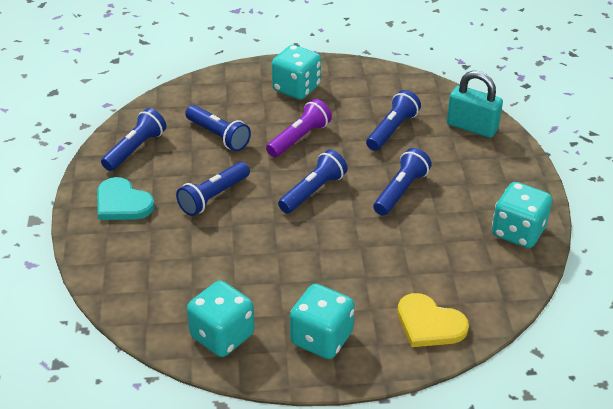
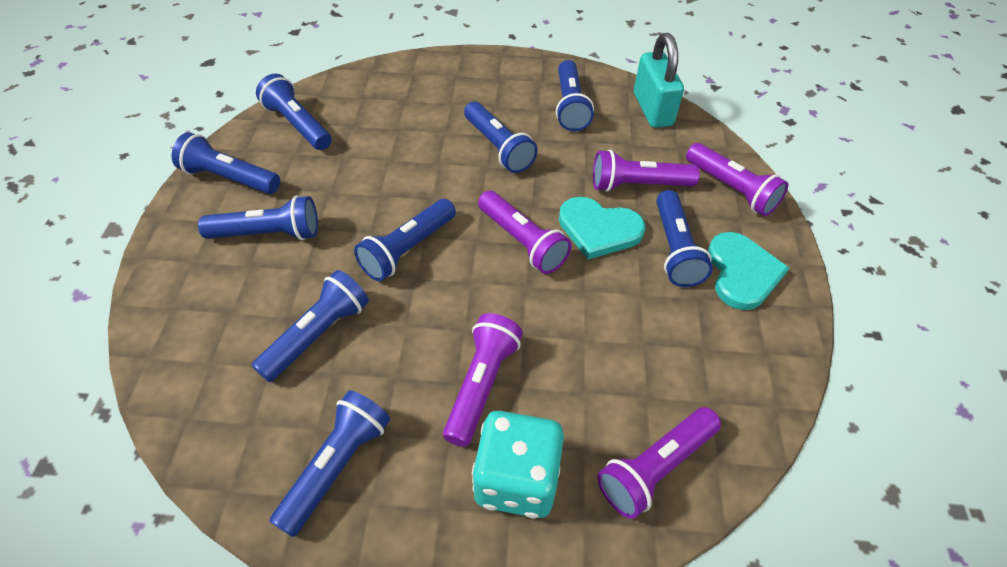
blue flashlight: [101,108,166,171] [176,162,250,216] [185,105,251,151] [278,150,347,213] [366,90,421,151] [373,148,432,216] = 6 -> [172,132,280,194] [198,196,318,240] [252,270,369,382] [256,74,332,150] [269,390,390,537] [354,199,456,281] [464,101,538,173] [556,60,594,131] [656,190,713,287] = 9
purple flashlight: [266,99,332,157] = 1 -> [443,313,523,447] [478,191,572,274] [593,150,700,192] [597,407,721,519] [686,143,789,216] = 5
turquoise dice: [187,281,255,357] [272,45,321,100] [290,284,355,359] [492,182,552,248] = 4 -> [472,411,564,518] = 1
turquoise heart: [97,177,155,220] = 1 -> [559,197,645,259] [708,232,789,310] = 2
yellow heart: [397,293,469,347] = 1 -> none = 0

